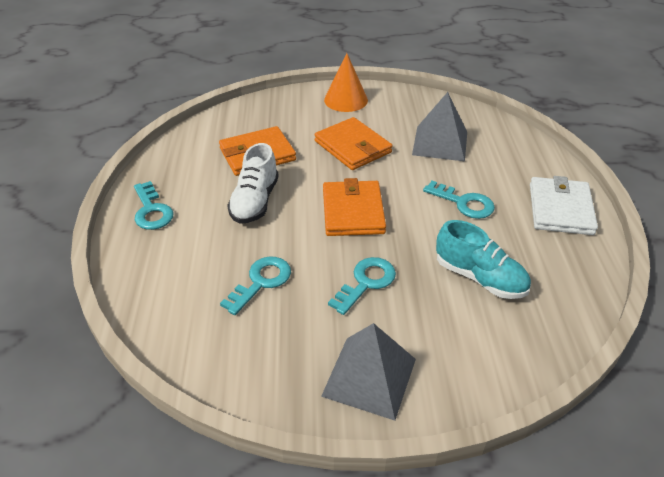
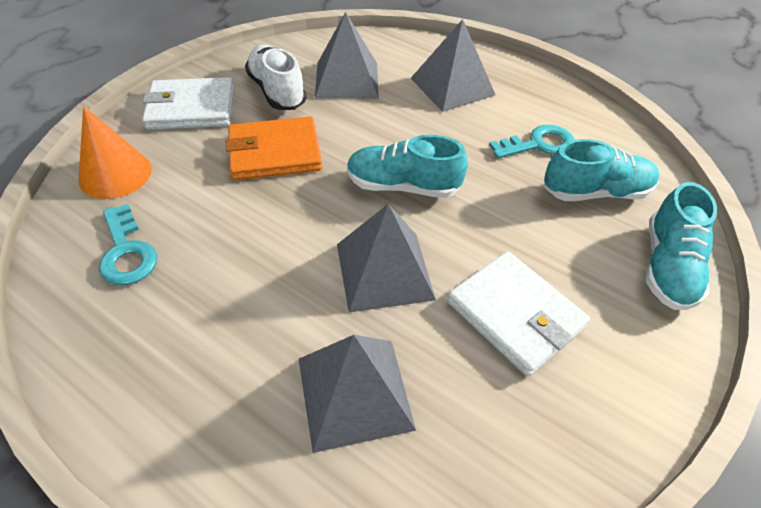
grey pyramid: [321,323,416,421] [412,92,467,161] = 2 -> [299,335,416,453] [315,12,379,99] [337,204,436,313] [411,19,495,112] = 4
orange wallet: [219,126,296,176] [315,117,392,170] [323,178,386,236] = 3 -> [226,117,322,180] = 1
turquoise key: [134,181,173,230] [220,257,291,315] [328,257,396,315] [423,181,495,219] = 4 -> [99,204,157,285] [489,125,574,158] = 2
turquoise shoe: [436,220,531,299] = 1 -> [347,135,468,198] [544,139,660,201] [646,182,717,310] = 3
white wallet: [530,176,598,235] = 1 -> [142,77,234,130] [447,251,590,376] = 2

